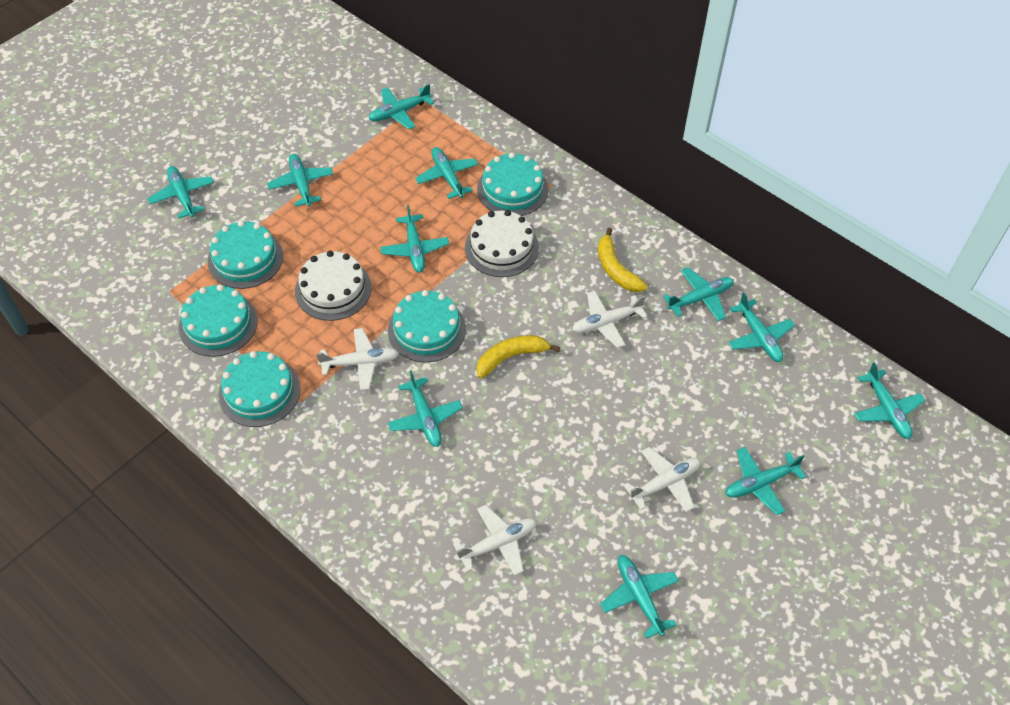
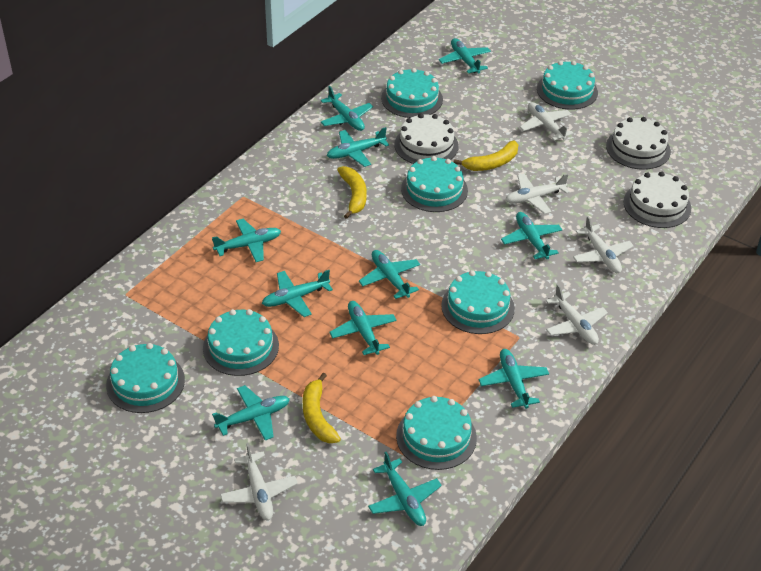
turquoise cake: [179,284,258,357] [208,221,283,289] [219,351,301,427] [388,290,466,362] [477,152,548,216] = 5 -> [106,343,185,413] [203,309,279,376] [381,68,443,118] [396,396,477,470] [401,156,468,212] [441,270,515,334] [537,61,598,110] = 7
white cake: [295,251,371,321] [465,210,539,277] = 2 -> [395,113,459,164] [606,117,671,170] [623,171,691,228] = 3
white plane: [316,328,399,390] [453,505,537,576] [572,291,647,348] [623,447,701,512] = 4 -> [220,443,298,520] [505,174,570,214] [520,102,574,141] [546,284,608,345] [573,216,634,273] = 5
yellow banana: [477,335,560,379] [598,228,648,292] = 2 -> [303,373,341,443] [337,166,367,219] [453,141,518,171] = 3

